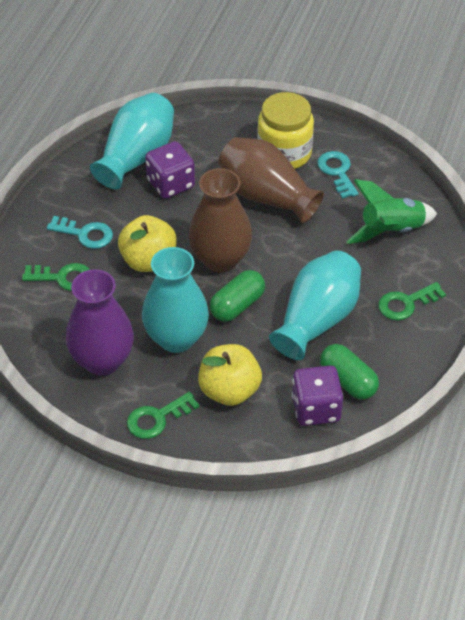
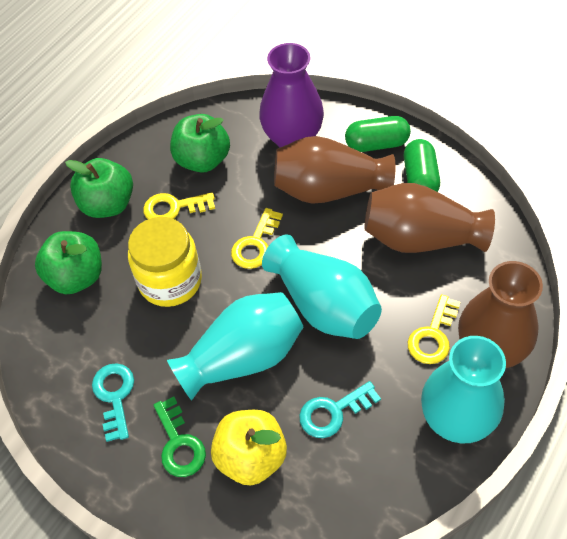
brown vase: [188,168,252,273] [218,137,324,223] = 2 -> [274,136,395,204] [365,183,495,253] [458,261,543,368] = 3
green apple: none = 0 -> [35,231,102,294] [65,158,133,218] [170,114,230,173] = 3
green key: [22,263,90,291] [127,391,200,439] [378,282,446,321] = 3 -> [154,396,206,477] = 1
green rocket: [346,179,437,244] = 1 -> none = 0
purple dice: [145,141,195,199] [292,366,344,426] = 2 -> none = 0
yellow apple: [118,215,177,272] [198,344,262,406] = 2 -> [211,410,287,486] = 1
yellow key: none = 0 -> [143,192,215,219] [231,208,283,269] [408,294,460,364] = 3

